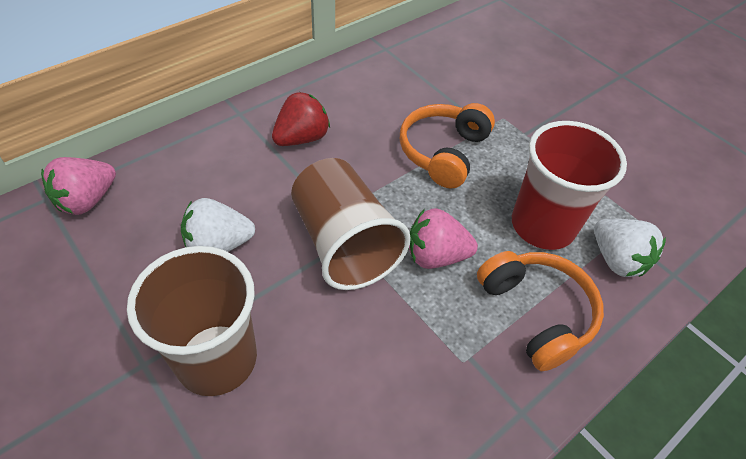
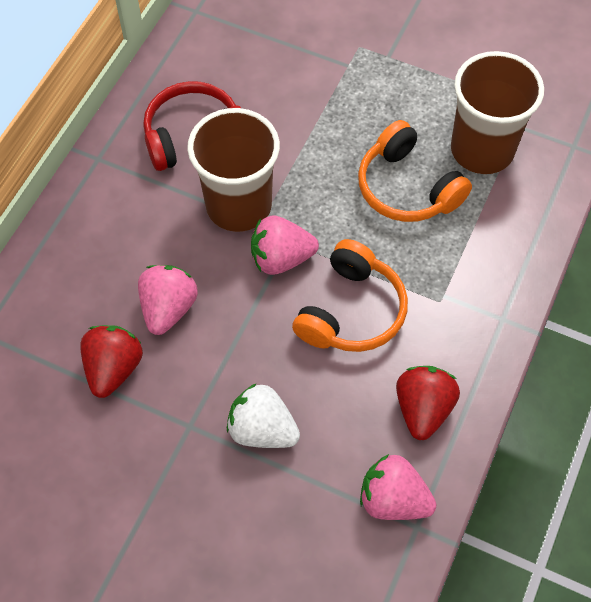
pink strawberry: [41,157,116,215] [409,208,478,269] = 2 -> [138,265,198,335] [251,216,319,275] [360,454,436,520] = 3
red cup: [512,121,627,250] = 1 -> none = 0
red headphones: none = 0 -> [143,81,241,171] = 1
red strawberry: [272,92,330,146] = 1 -> [80,325,143,398] [396,366,460,440] = 2
white strawberry: [181,198,255,252] [594,219,666,277] = 2 -> [227,383,300,448] = 1

